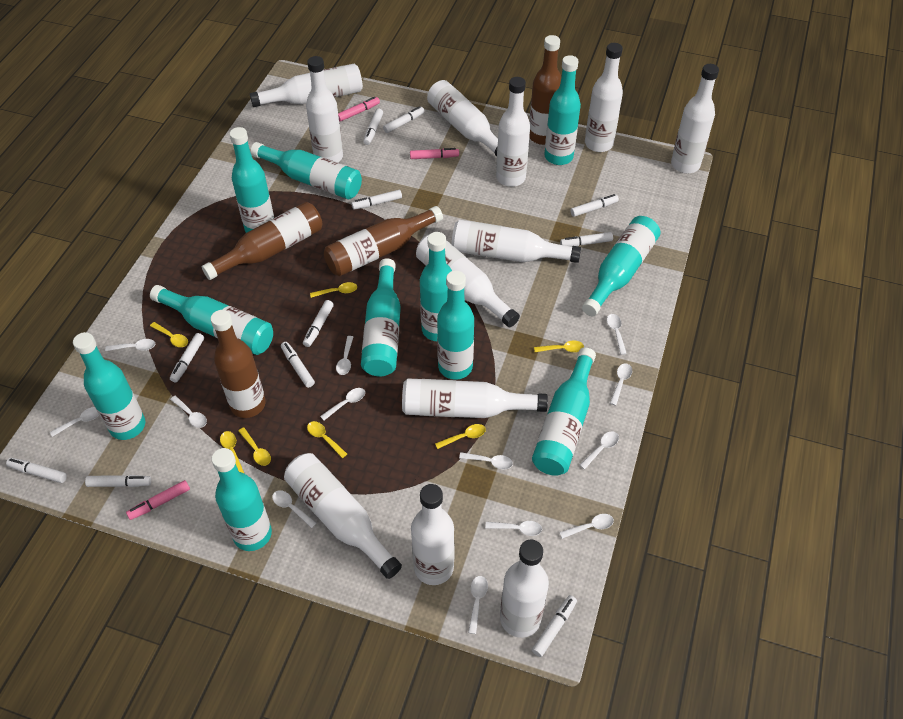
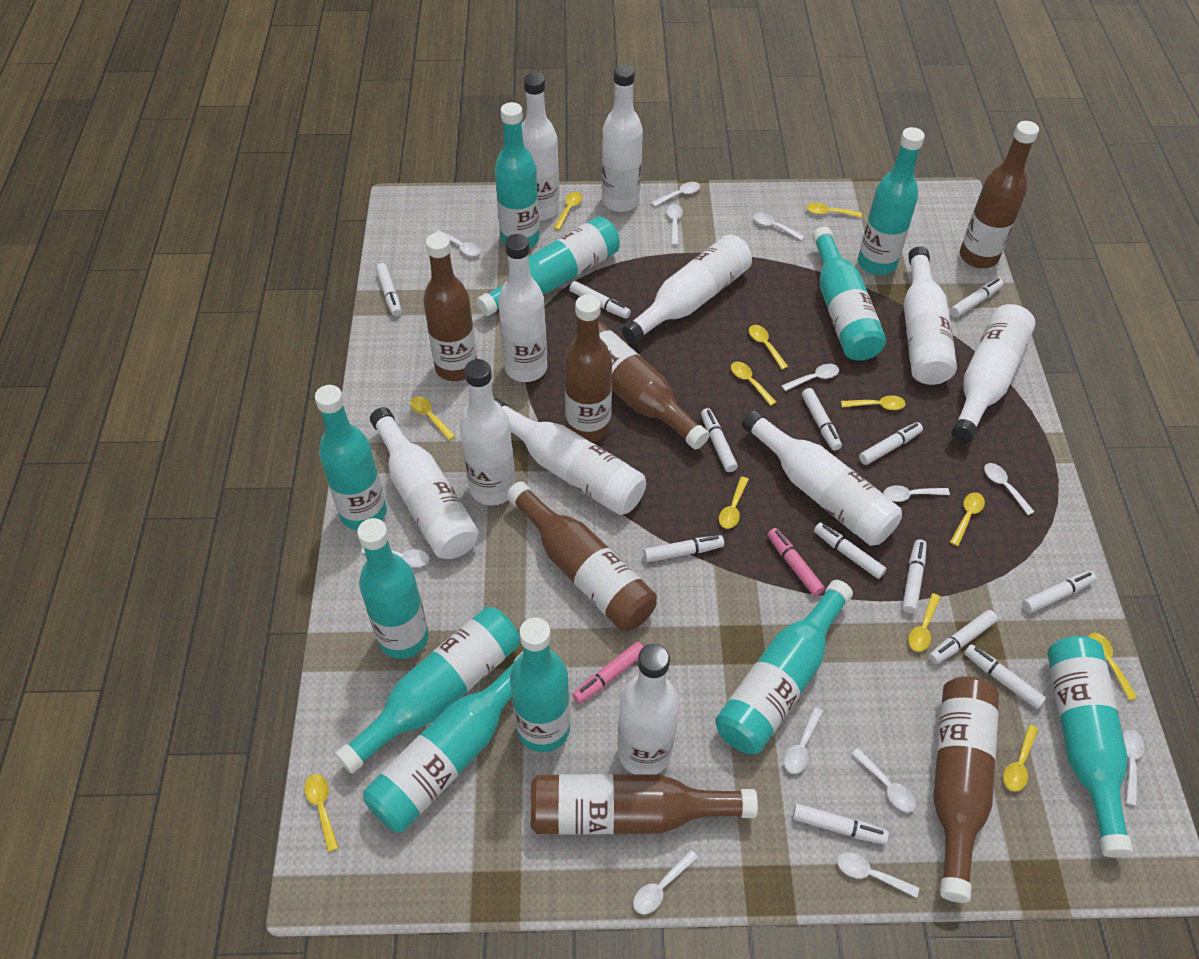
brown bottle: [202,202,322,280] [211,310,266,418] [324,206,443,276] [529,35,561,145] = 4 -> [423,233,477,381] [507,481,657,631] [530,774,758,835] [564,295,612,442] [572,321,710,449] [933,676,999,903] [960,121,1039,268] = 7
pink marker: [126,480,190,520] [338,97,380,121] [410,148,459,159] = 3 -> [572,642,643,704] [768,528,825,596] = 2
white bottle: [250,64,363,107] [284,453,402,579] [306,56,343,163] [402,378,548,418] [411,484,454,585] [416,234,520,327] [427,80,498,156] [452,220,581,263] [496,77,530,187] [500,540,549,638] [585,43,623,152] [671,64,719,173] = 12 -> [370,407,479,559] [460,359,515,506] [494,399,646,515] [498,234,547,382] [522,73,560,220] [602,65,643,212] [618,644,679,775] [622,234,752,344] [742,410,902,546] [904,246,957,385] [951,304,1036,443] = 11
white marker: [6,458,67,483] [85,475,151,487] [170,333,204,383] [281,342,315,388] [303,300,334,347] [351,190,402,210] [363,109,383,145] [383,106,425,133] [532,595,577,657] [560,232,613,247] [570,194,619,217] = 11 -> [376,263,402,316] [569,281,631,319] [644,535,724,562] [701,408,738,472] [793,804,889,845] [802,388,842,451] [814,522,887,579] [859,422,923,465] [902,539,927,613] [929,610,998,664] [950,278,1003,318] [964,644,1046,709] [1022,571,1096,613] = 13
yellow spoon: [150,322,188,347] [220,431,245,474] [238,427,271,466] [307,421,347,458] [310,282,357,298] [435,424,486,449] [534,341,584,352] = 7 -> [304,774,339,852] [410,396,455,440] [553,192,583,230] [719,476,749,529] [731,362,776,406] [749,325,788,370] [807,203,862,218] [841,395,906,410] [908,593,941,652] [950,492,985,546] [1003,724,1039,792] [1088,633,1137,700] = 12

